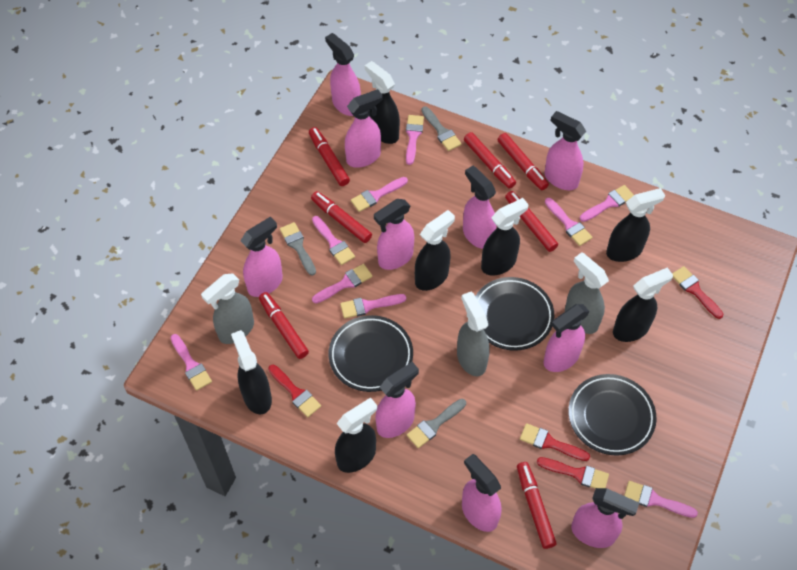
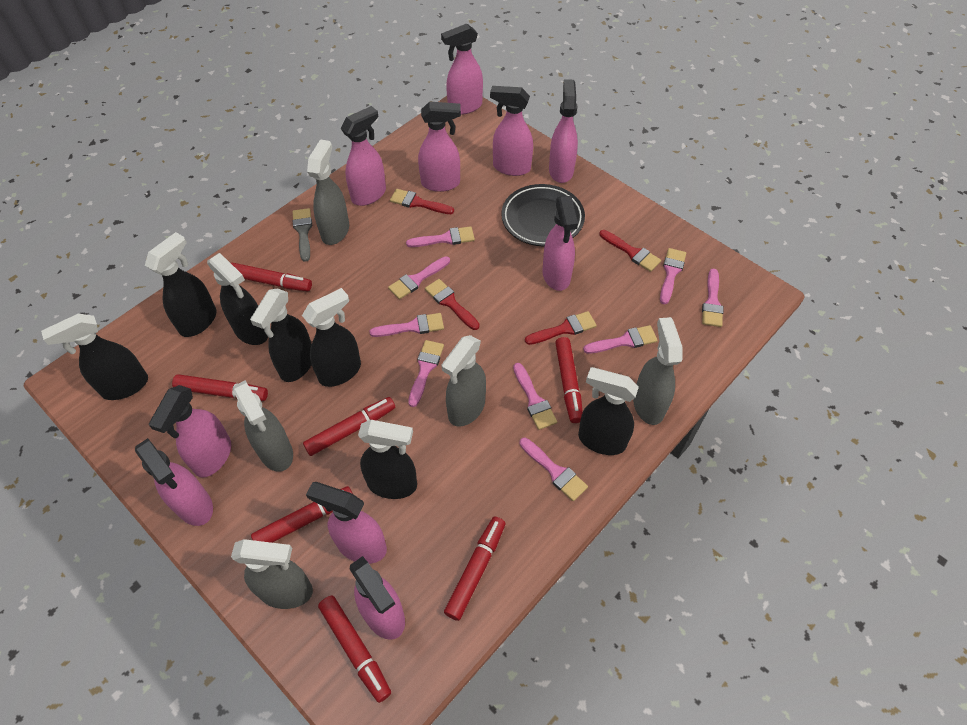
black plate: [329,315,413,392] [475,277,554,351] [568,374,657,456] = 3 -> [501,184,585,247] = 1
grey brush: [280,222,316,275] [406,399,466,448] [421,106,462,151] = 3 -> [293,208,312,262] = 1
grey spray bottle: [201,273,254,344] [457,292,490,376] [565,252,609,334] = 3 -> [231,539,313,609] [232,380,293,472] [307,139,349,245] [441,335,486,427] [633,317,683,425] = 5

